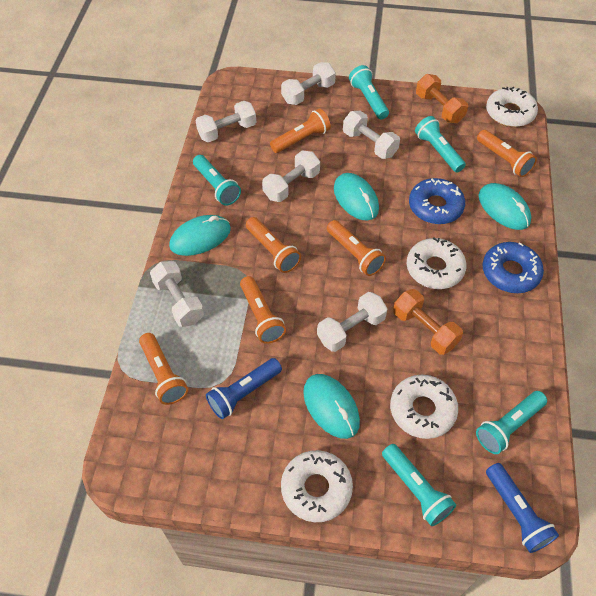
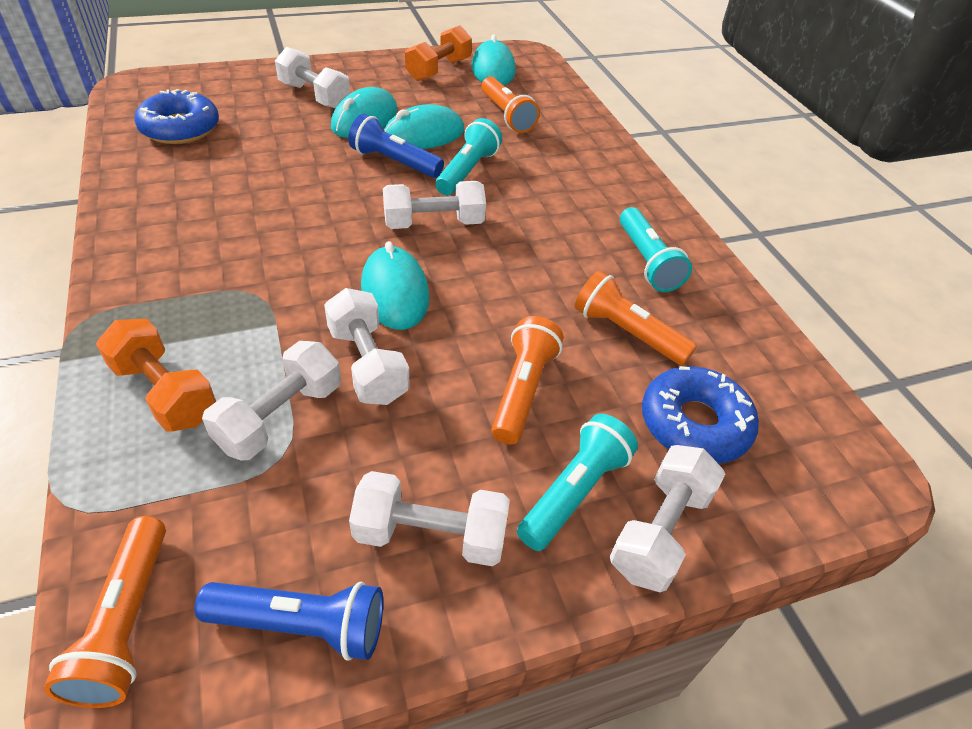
orange flashlight: [139,333,188,405] [240,276,286,344] [246,217,301,273] [270,108,331,153] [327,220,386,276] [477,130,537,177] = 6 -> [44,516,166,708] [481,77,540,133] [491,316,563,444] [575,271,697,366] = 4
turquoise flashlight: [193,155,241,206] [349,65,389,119] [382,444,456,526] [415,116,466,173] [476,391,547,454] = 5 -> [435,118,502,195] [517,414,638,551] [620,207,692,292] = 3
white donut: [281,450,353,522] [390,375,458,439] [407,238,466,289] [486,87,538,127] = 4 -> none = 0

